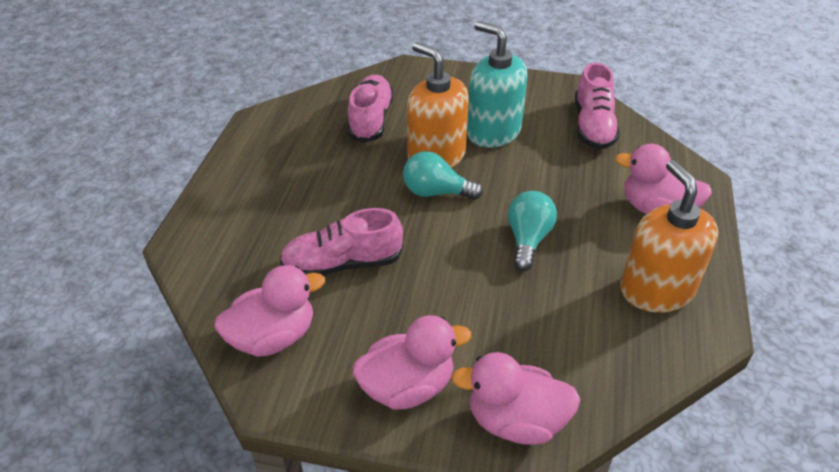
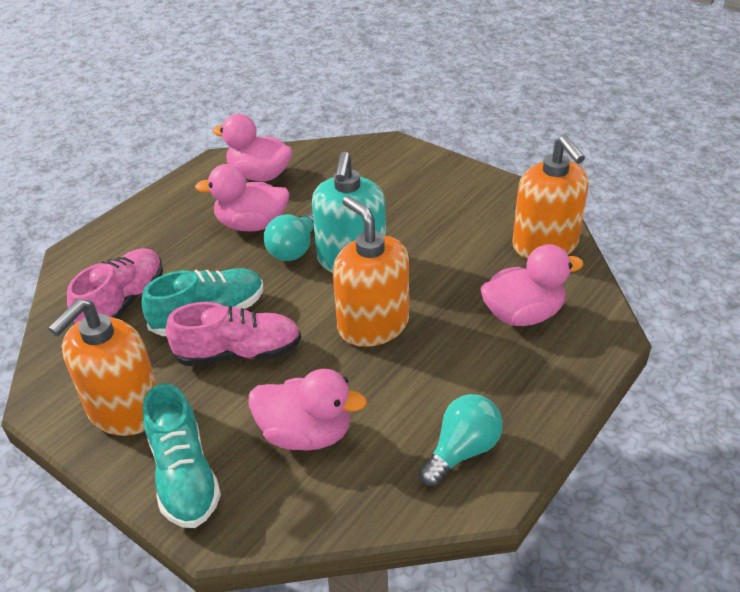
orange soap dispenser: [407,42,469,168] [620,160,718,313] = 2 -> [48,299,157,436] [333,196,409,347] [512,135,589,259] = 3
pink shoe: [280,208,403,276] [347,75,394,143] [575,62,620,150] = 3 -> [67,248,163,324] [166,302,301,366] = 2
turquoise shoe: none = 0 -> [142,268,263,336] [142,383,221,528] = 2

